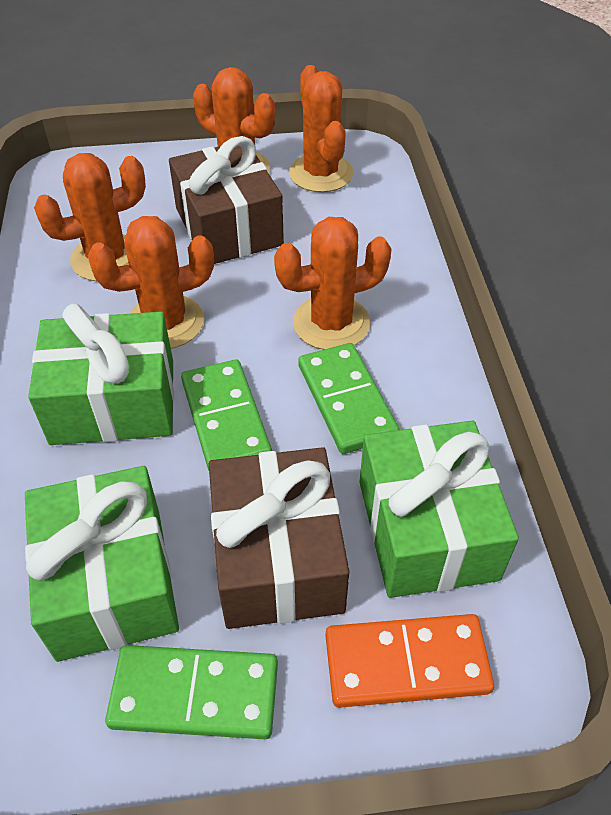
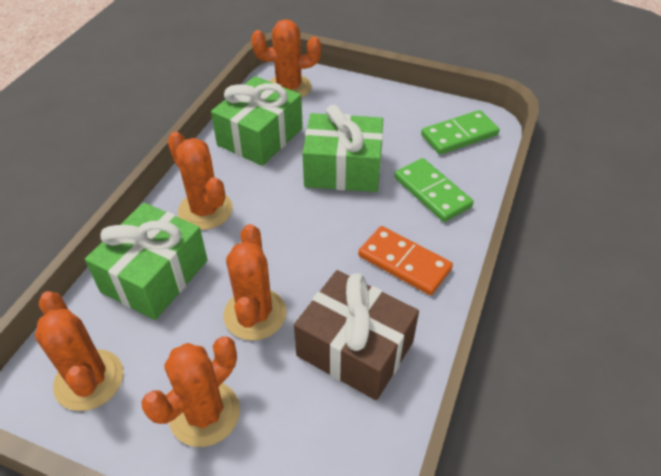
brown gift: [169,136,284,264] [209,447,349,629] = 2 -> [294,270,419,400] = 1
green domino: [105,645,278,739] [181,359,272,471] [298,343,399,454] = 3 -> [394,158,474,222] [421,110,500,155] = 2

